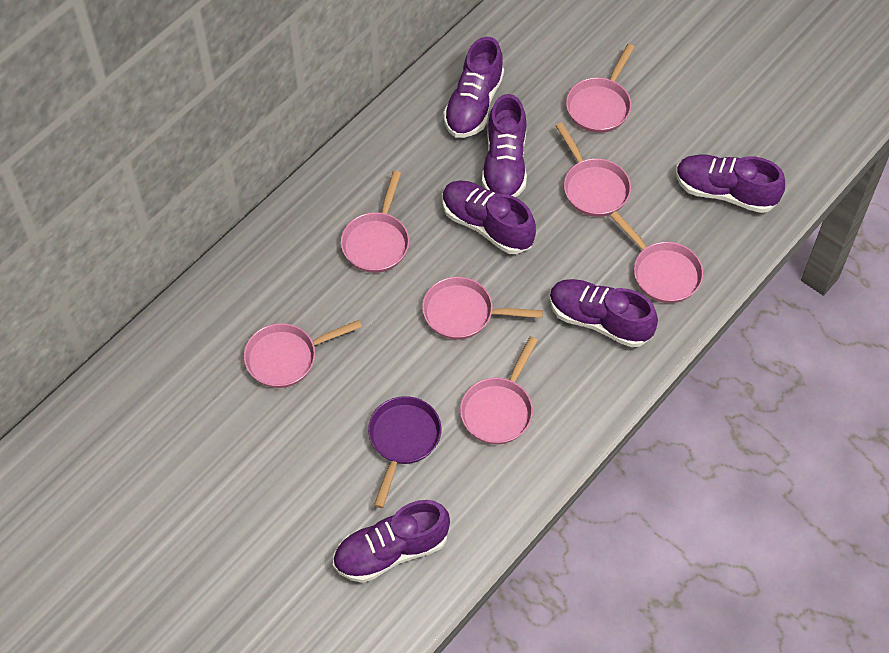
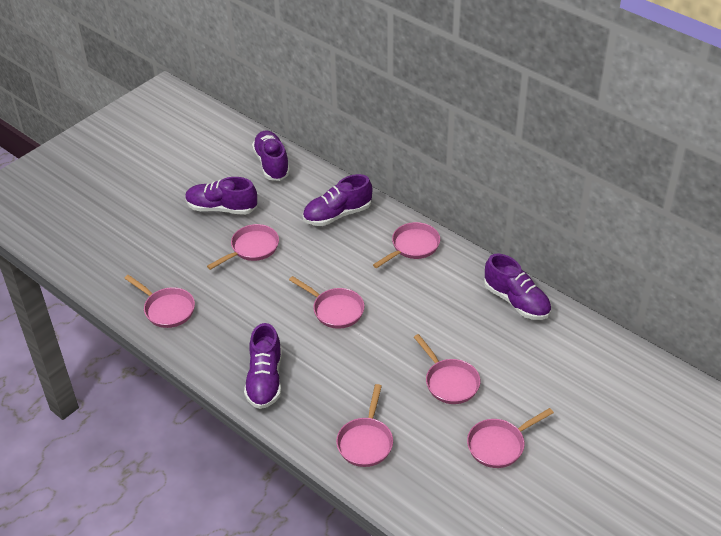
purple pan: [368,396,441,508] = 1 -> none = 0
purple shoe: [333,500,450,583] [443,37,504,138] [443,181,536,254] [482,94,527,197] [549,279,658,347] [676,154,785,213] = 6 -> [185,177,257,215] [244,323,282,409] [252,131,290,181] [303,174,373,226] [484,254,551,320] = 5

